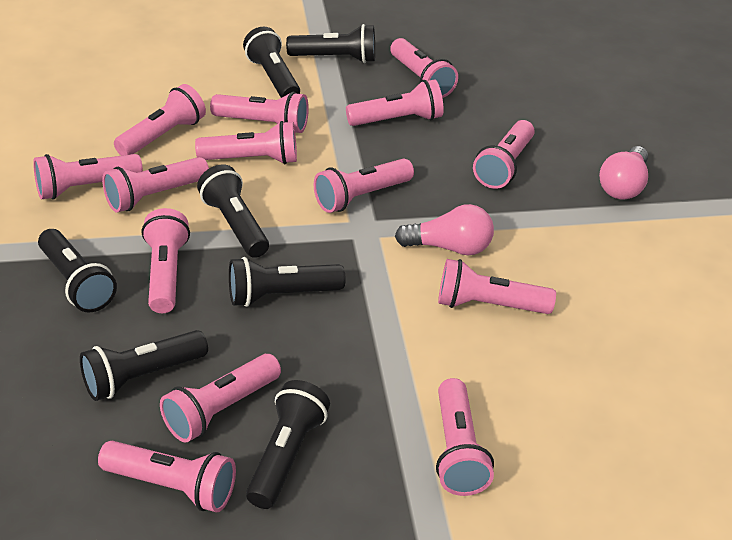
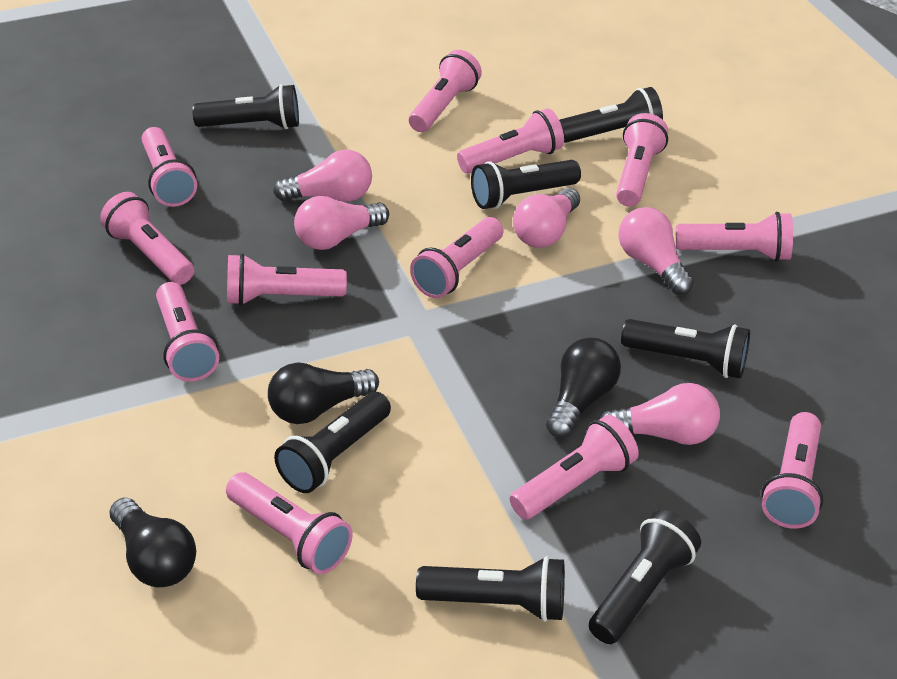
black light bulb: none = 0 -> [110,498,196,587] [268,362,379,424] [546,338,621,438] = 3
pink flashlight: [33,154,143,200] [98,441,236,512] [102,157,209,213] [114,84,206,156] [142,208,190,313] [160,354,281,443] [195,121,297,164] [210,92,309,133] [314,159,414,213] [346,79,444,126] [390,38,458,98] [436,378,494,496] [438,259,556,314] [473,120,535,189] = 14 -> [100,192,194,285] [142,127,197,207] [156,282,219,382] [226,472,353,574] [227,253,347,306] [409,50,482,132] [410,217,504,298] [457,108,564,174] [510,415,639,520] [616,113,668,207] [676,212,793,262] [761,412,823,529] = 12
pink light bulb: [395,204,494,255] [599,146,648,199] = 2 -> [273,149,372,201] [294,196,389,250] [513,188,580,248] [600,383,720,445] [618,207,694,295] = 5

